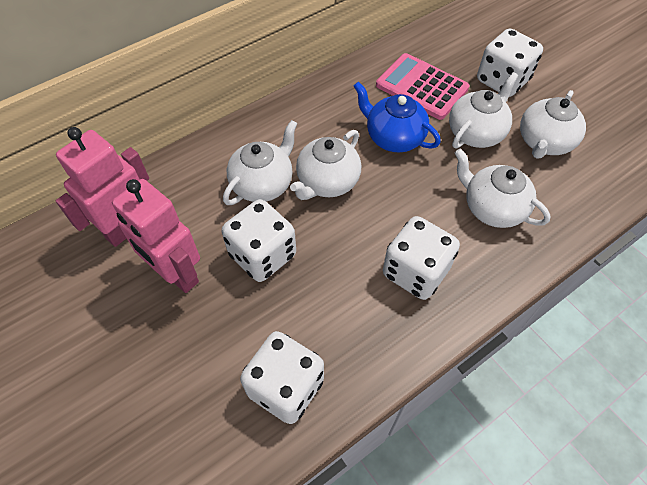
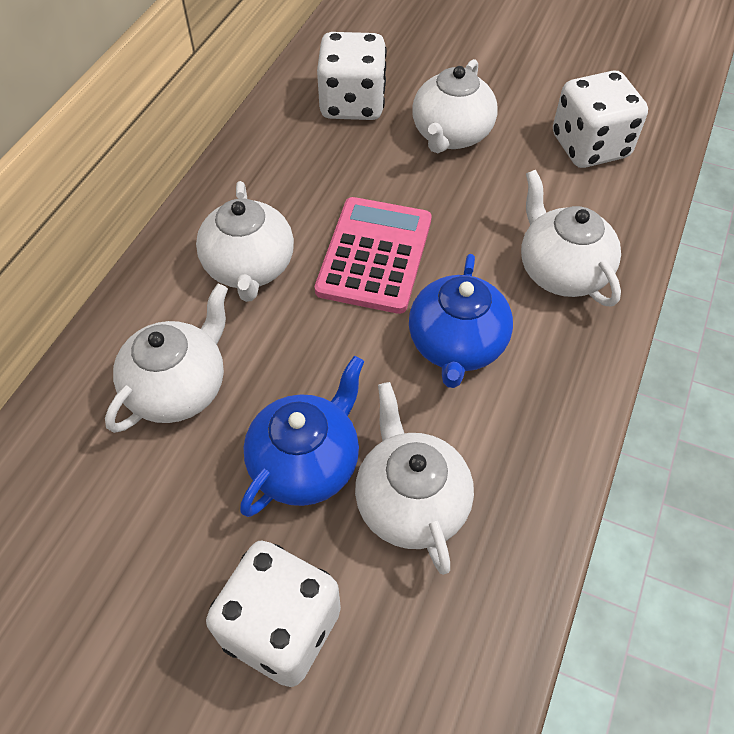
blue teapot: [354,82,441,152] = 1 -> [240,356,364,517] [409,254,513,388] = 2
pink robot: [56,127,149,247] [112,179,200,293] = 2 -> none = 0
white dice: [222,199,296,282] [240,331,324,424] [383,216,460,300] [477,28,543,97] = 4 -> [206,540,341,687] [317,32,387,120] [553,70,648,168] = 3

